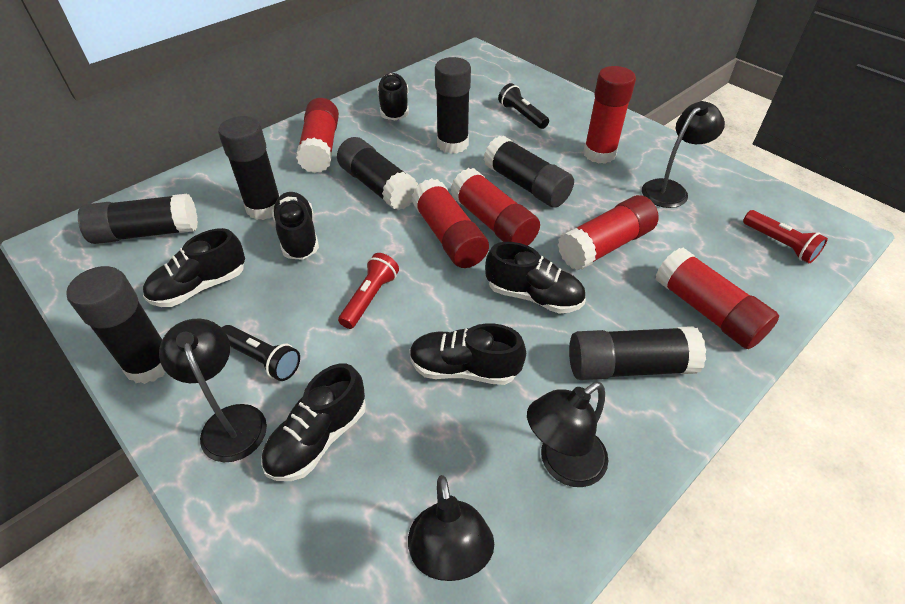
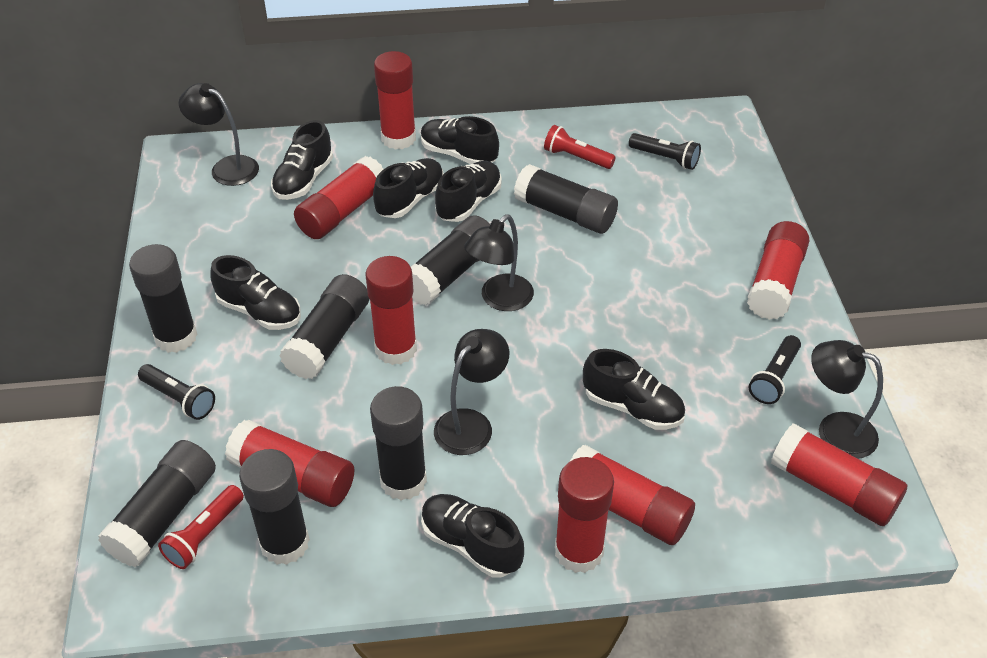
black flashlight: [221,325,300,381] [498,83,549,129] = 2 -> [138,364,215,420] [629,133,701,170] [749,335,801,404] = 3
black shoe: [143,228,245,307] [261,363,366,481] [272,192,319,260] [377,73,409,120] [409,323,526,385] [485,242,586,314] = 6 -> [210,255,301,330] [271,120,333,200] [373,158,444,218] [421,116,499,164] [421,494,524,578] [435,161,502,222] [583,349,685,430] = 7
red glue stick: [296,98,339,173] [412,178,489,268] [450,168,540,246] [558,195,659,270] [583,66,636,164] [655,248,779,349] = 6 -> [225,420,354,507] [294,156,384,239] [365,256,417,365] [374,51,416,150] [555,457,614,573] [569,445,695,545] [747,221,809,320] [771,423,907,526] = 8

